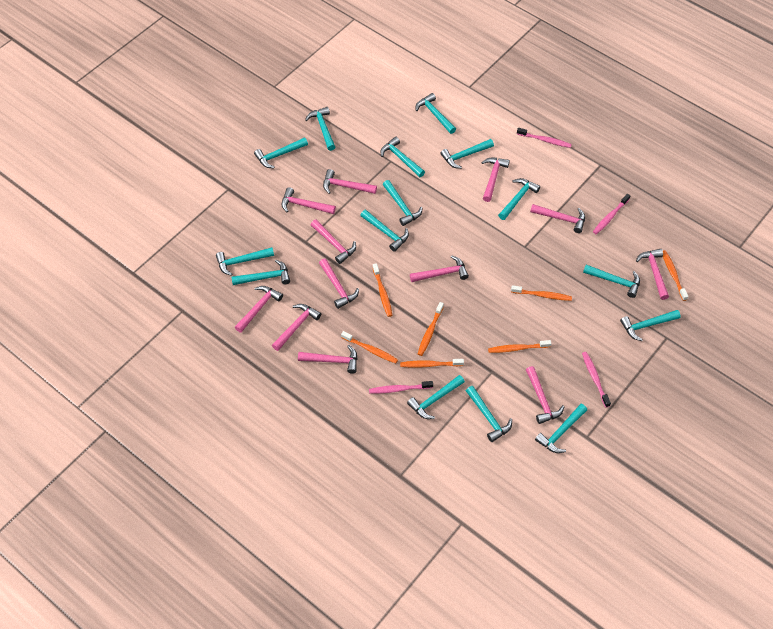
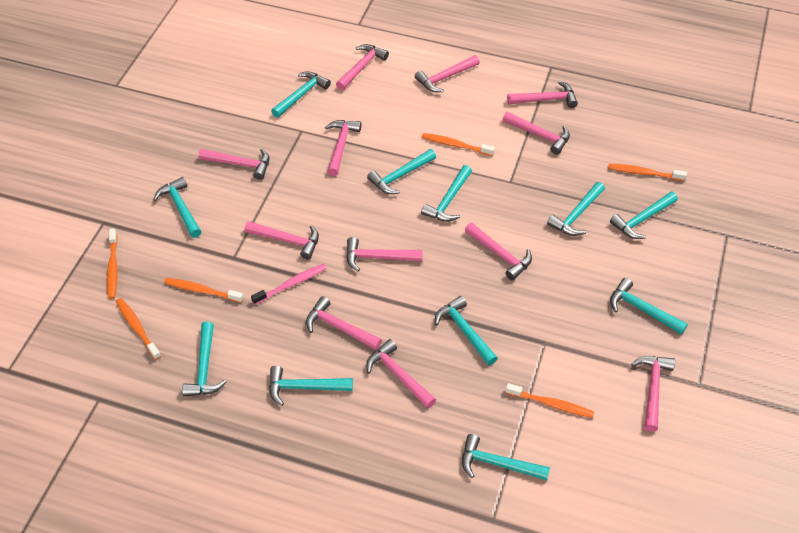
orange toothbrush: [341,331,398,364] [373,263,392,317] [400,359,464,368] [418,302,444,356] [488,340,551,353] [511,285,572,301] [663,250,688,301] = 7 -> [107,229,118,299] [116,298,161,360] [164,278,244,303] [422,133,495,156] [506,383,594,418] [608,164,687,181] = 6
pink toothbrush: [369,381,433,394] [517,128,572,148] [582,352,611,407] [593,194,630,234] = 4 -> [251,264,327,305] = 1
turquoise hammer: [216,247,274,276] [231,260,290,285] [254,137,308,168] [305,107,335,151] [360,210,409,252] [380,137,425,177] [383,180,423,226] [407,375,465,419] [416,93,456,134] [440,139,494,169] [466,386,512,442] [498,178,540,220] [535,404,587,453] [583,265,640,298] [620,310,681,341] = 15 -> [153,177,202,238] [182,322,226,397] [269,366,353,406] [271,71,331,118] [367,149,436,194] [421,165,472,222] [435,296,498,366] [462,434,550,481] [547,182,605,236] [610,191,678,239] [610,278,688,335] = 11

